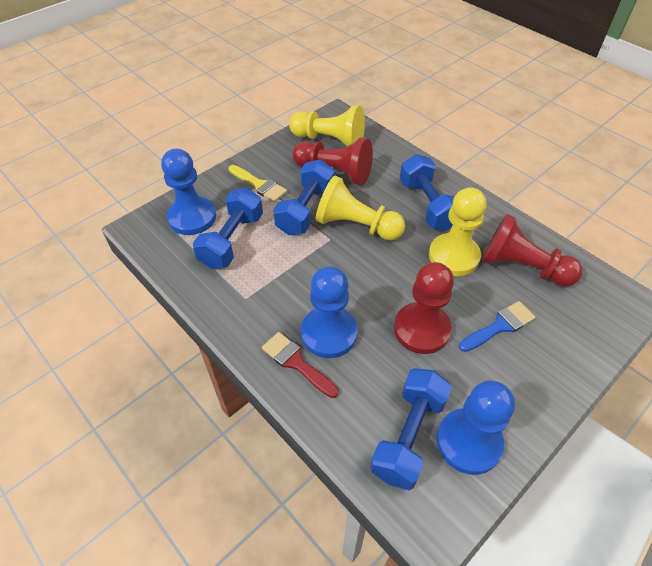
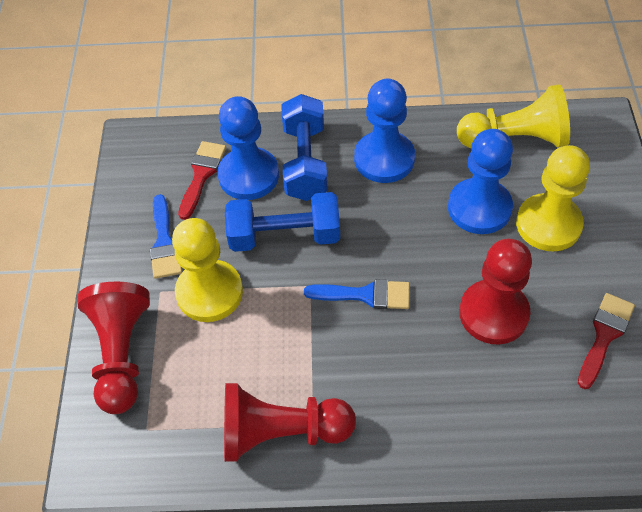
blue brush: [459,301,536,352] = 1 -> [150,194,182,279] [304,279,410,309] = 2
blue dumbbell: [193,188,263,269] [273,159,335,235] [370,368,452,490] [400,154,455,231] = 4 -> [225,192,340,252] [282,94,328,201] = 2
red brush: [262,332,339,398] = 1 -> [178,141,226,220] [578,293,635,389] = 2
yellow brush: [229,165,287,202] = 1 -> none = 0

